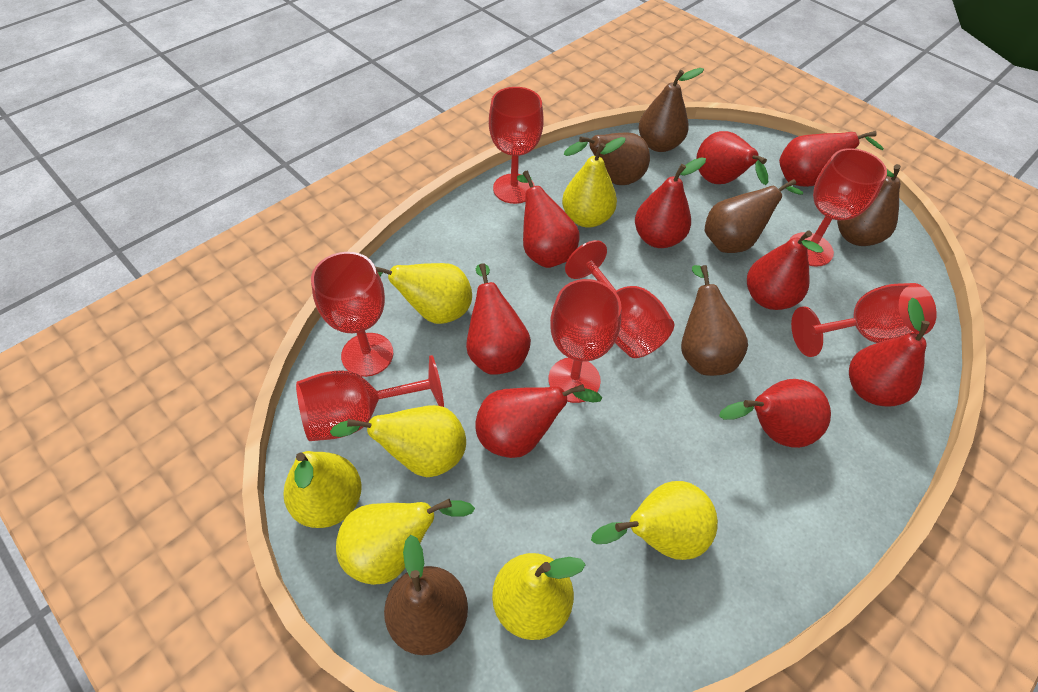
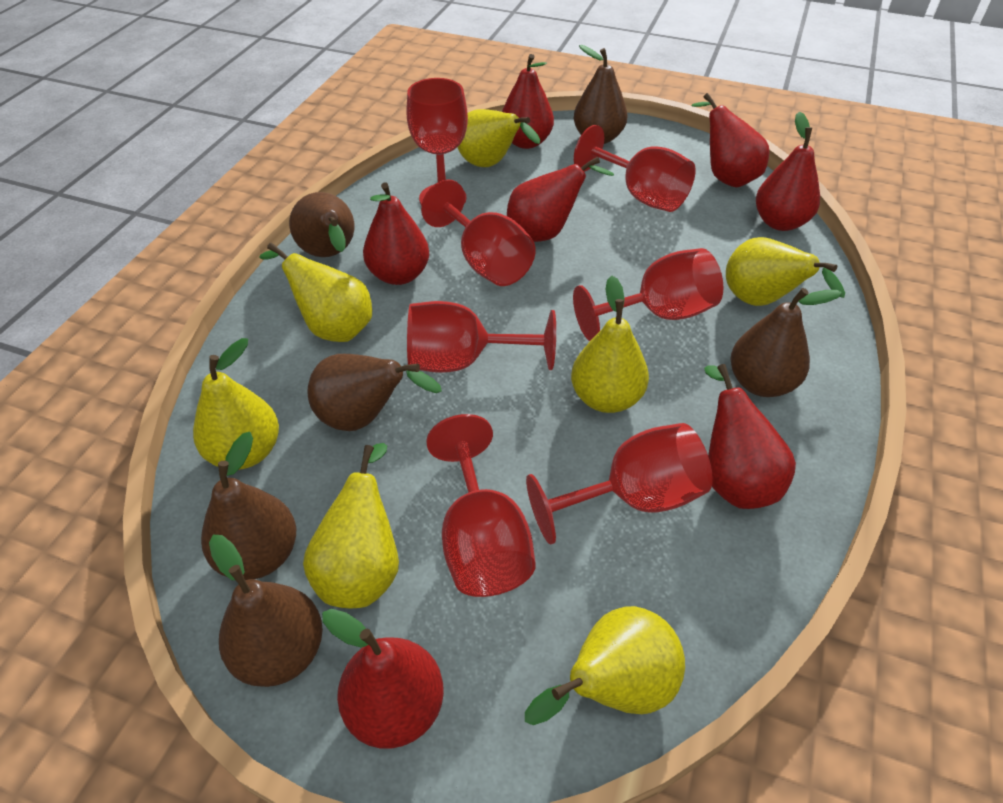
red pear: [466,263,531,375] [476,384,602,458] [517,171,579,268] [635,157,706,248] [696,131,768,185] [719,379,831,448] [747,230,824,310] [779,131,884,187] [849,298,930,406] = 9 -> [322,609,444,749] [363,182,429,285] [502,54,554,149] [507,157,614,242] [691,93,769,188] [704,364,796,509] [756,112,820,231] = 7

